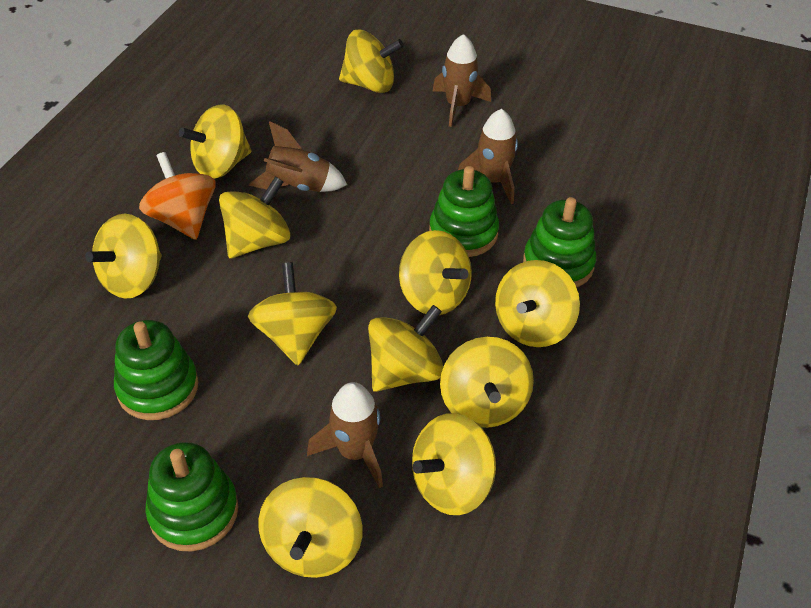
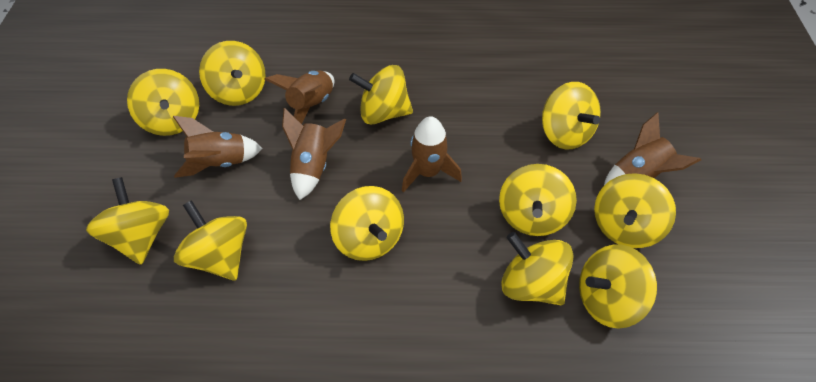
brown rocket: [248,121,347,192] [307,382,383,488] [433,34,491,127] [458,109,518,204] = 4 -> [173,116,263,178] [264,71,335,124] [282,108,346,200] [402,116,462,192] [604,112,701,185] = 5
green stacking toy: [114,320,198,420] [145,442,238,551] [429,166,499,257] [523,197,596,287] = 4 -> none = 0
orange spinning top: [139,152,216,240] = 1 -> none = 0

